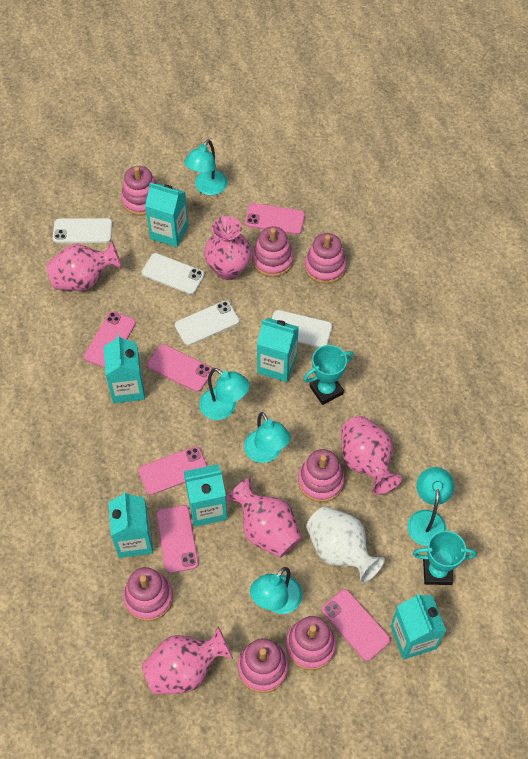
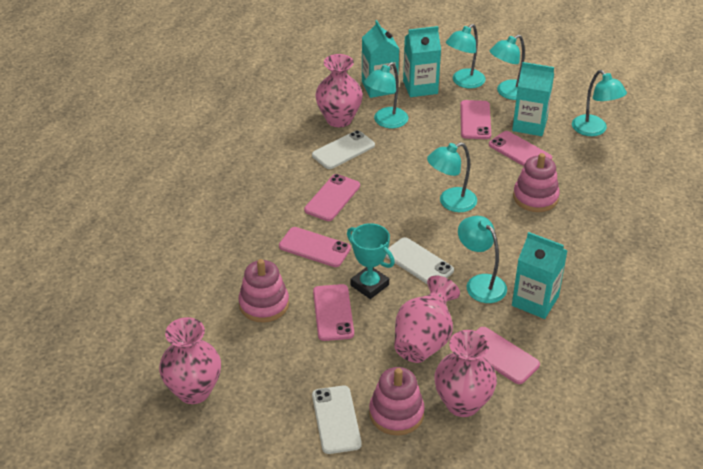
pink stacking toy: [121,166,157,216] [123,567,173,621] [238,638,289,693] [252,226,294,277] [286,616,336,670] [298,449,345,502] [305,233,347,284] = 7 -> [238,259,289,323] [369,367,425,436] [513,153,560,212] = 3
pink vase: [46,241,122,291] [142,626,233,694] [204,216,252,280] [226,477,302,558] [341,416,402,495] = 5 -> [159,317,221,404] [315,54,363,127] [394,276,460,363] [434,330,497,417] = 4
turquoise carton: [104,334,145,403] [108,491,153,558] [145,183,188,247] [184,464,227,527] [257,318,299,382] [391,594,446,659] = 6 -> [362,20,399,98] [403,26,441,97] [512,62,554,136] [512,232,568,319] = 4
turquoise lamp: [184,140,228,195] [199,368,250,420] [244,412,291,463] [250,567,302,614] [407,467,454,546] = 5 -> [364,62,408,128] [427,142,477,212] [446,24,485,89] [458,216,507,303] [490,35,525,100] [572,70,627,136] = 6
turquoise trophy: [304,345,354,405] [413,531,477,585] = 2 -> [347,223,395,299] = 1
white phone: [53,218,112,243] [142,253,205,294] [175,301,239,346] [272,310,333,347] = 4 -> [312,130,375,169] [312,386,362,454] [386,237,454,285] = 3
white vase: [306,506,385,584] = 1 -> none = 0

